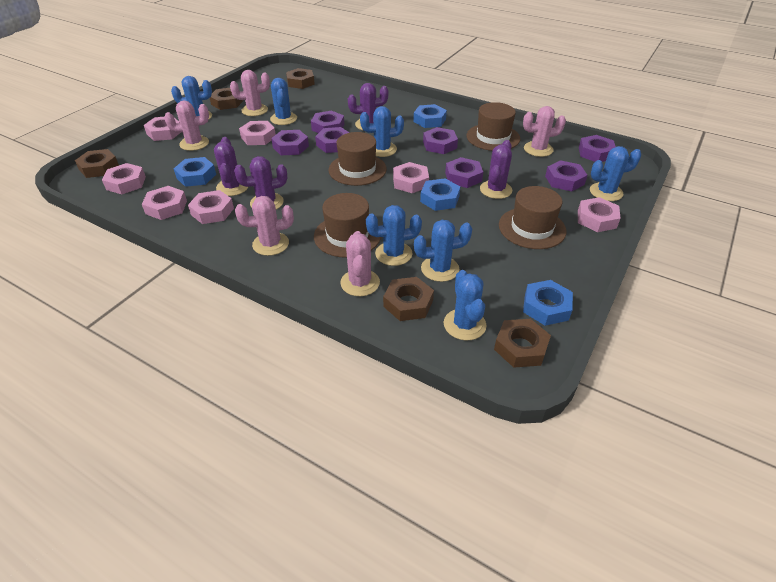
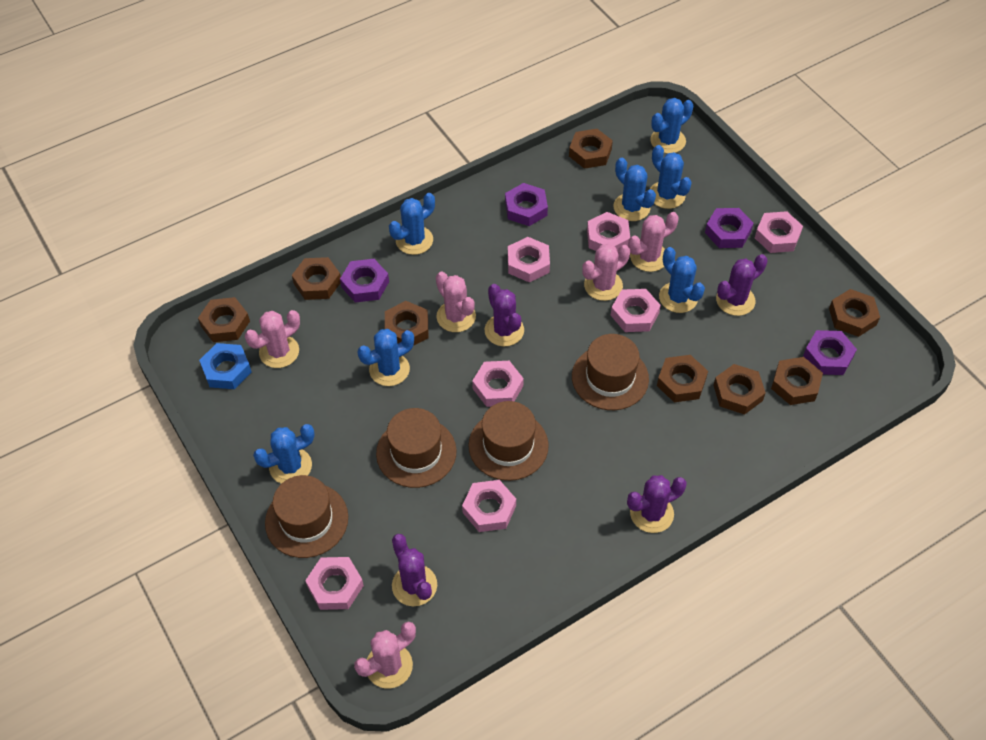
blue nut: [174,157,216,187] [413,104,447,128] [420,178,460,211] [523,280,573,326] = 4 -> [199,343,251,389] = 1
brown nut: [75,149,119,178] [210,88,243,110] [286,68,315,89] [383,277,434,321] [494,319,551,368] = 5 -> [198,297,250,342] [292,257,341,300] [385,301,429,346] [569,129,613,169] [657,355,708,402] [713,364,766,415] [771,357,823,405] [829,289,880,337] = 8
purple nut: [271,130,309,155] [311,110,344,133] [315,127,349,153] [423,127,458,154] [445,157,483,188] [545,160,587,192] [579,135,616,162] = 7 -> [340,259,389,303] [505,183,548,226] [705,208,754,248] [803,330,857,375] = 4

